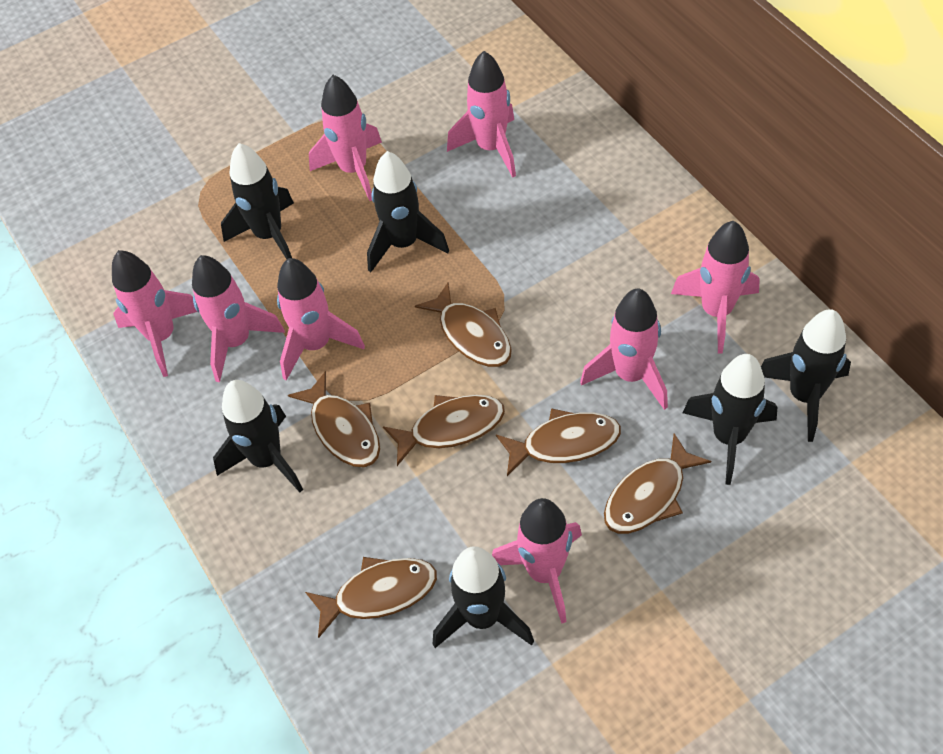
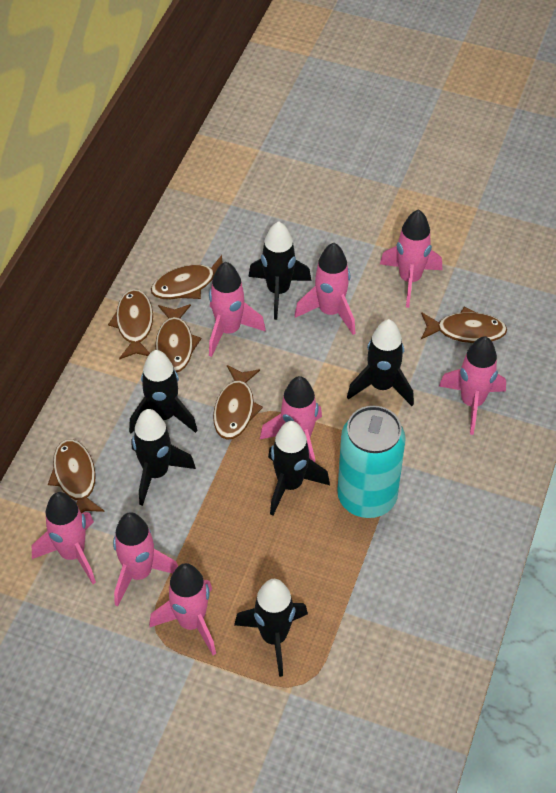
turquoise can: none = 0 -> [337,406,406,518] = 1

